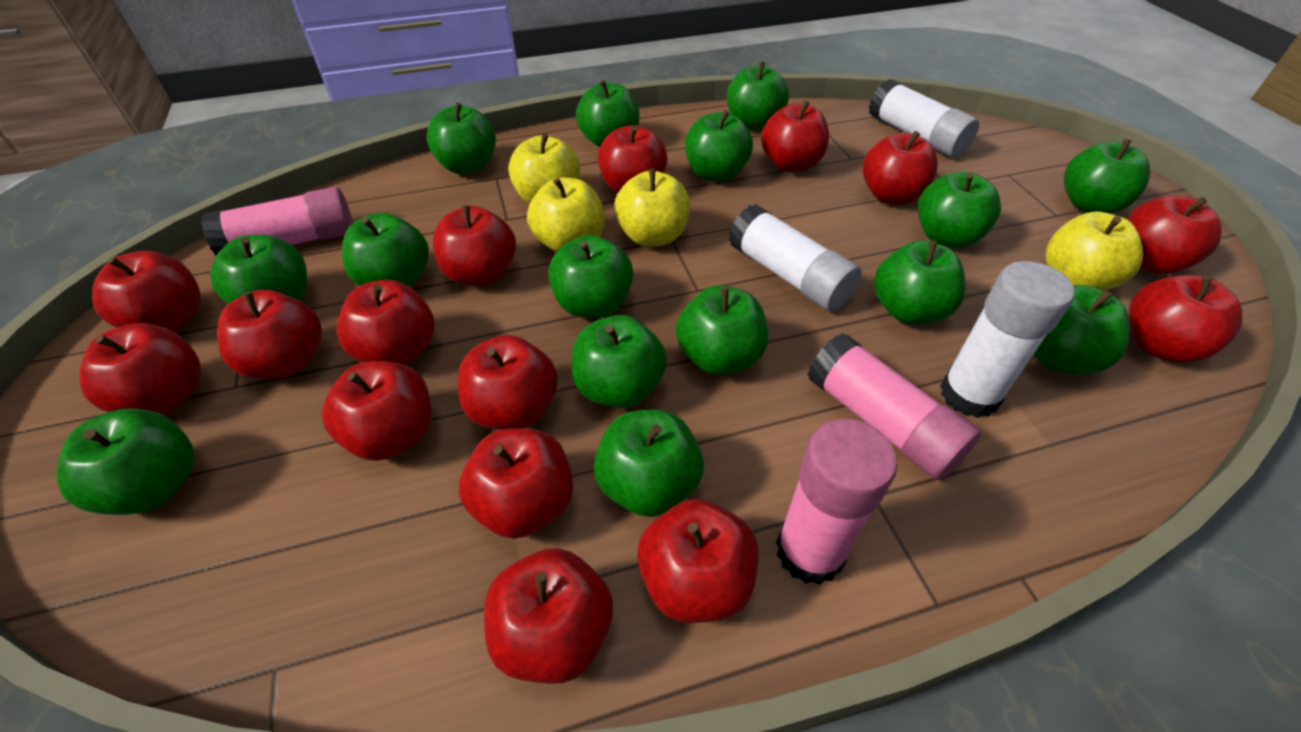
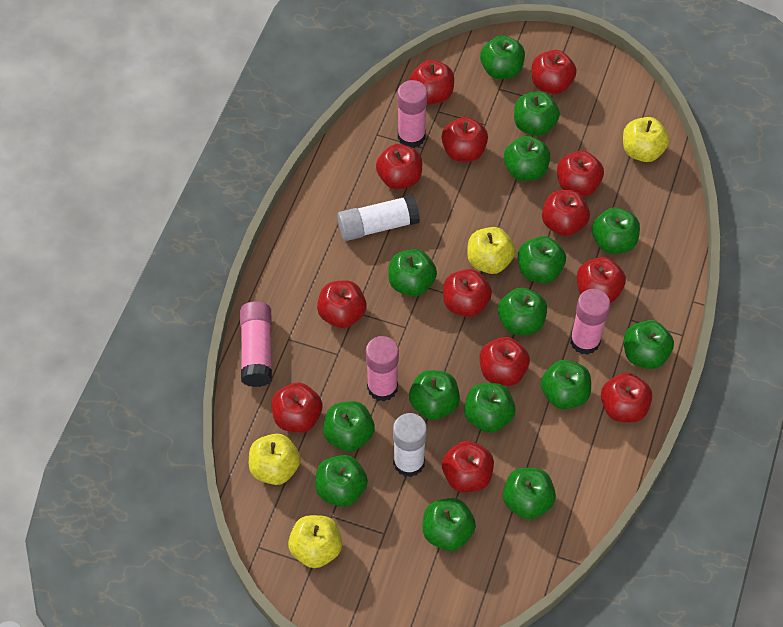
pink glue stick: [201,187,353,256] [776,419,897,585] [808,333,981,480] = 3 -> [240,301,272,387] [366,336,399,401] [397,80,427,148] [570,289,610,355] = 4
red apple: [79,323,201,414] [92,251,201,332] [217,290,322,379] [321,361,431,461] [336,280,435,365] [433,205,516,286] [458,335,558,430] [459,428,573,539] [484,548,613,684] [598,125,668,193] [637,499,759,623] [761,100,829,172] [863,131,938,205] [1127,195,1221,274] [1129,275,1242,363] = 15 -> [271,382,322,432] [317,280,367,328] [376,144,422,189] [409,60,454,104] [442,117,488,162] [442,441,494,492] [443,269,492,317] [480,337,530,386] [531,50,577,94] [542,190,590,236] [557,151,604,196] [577,257,626,303] [601,373,652,422] = 13
white glue stick: [729,204,862,311] [869,79,979,158] [940,261,1075,418] = 3 -> [337,195,420,241] [393,413,427,477] = 2

